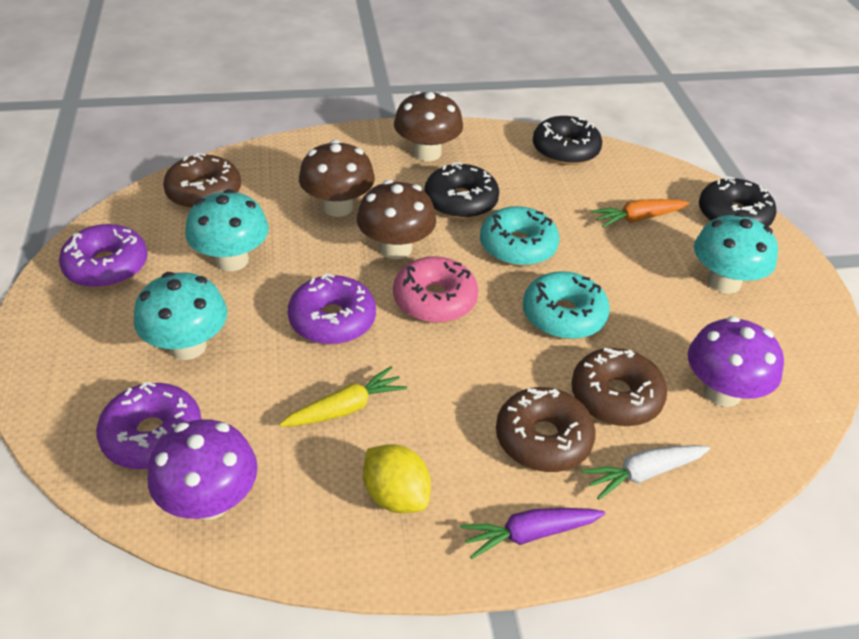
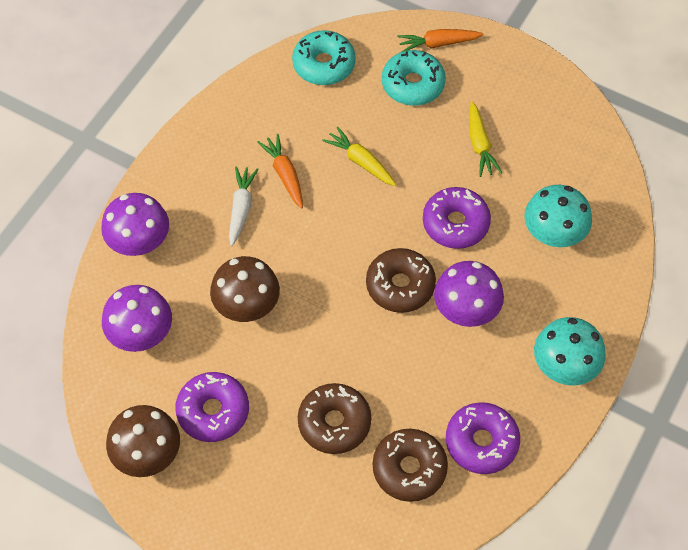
black donut: [424,162,499,219] [533,116,602,165] [699,176,777,227] = 3 -> none = 0
brown mushroom: [299,140,375,217] [357,180,436,259] [394,91,463,161] = 3 -> [106,405,180,477] [210,256,280,322] = 2
orange carrot: [591,199,689,227] = 1 -> [257,134,303,209] [398,29,484,52] = 2
pink donut: [393,256,478,323] = 1 -> none = 0
purple carrot: [460,508,605,559] = 1 -> none = 0
purple mushroom: [148,419,258,520] [688,316,784,407] = 2 -> [101,193,169,256] [102,285,172,352] [434,261,504,327] = 3
turquoise mushroom: [134,272,227,360] [185,189,269,271] [694,213,778,294] = 3 -> [524,185,592,247] [534,317,606,386] = 2
yellow carrot: [279,367,407,427] = 1 -> [322,126,396,186] [469,101,502,177] = 2
yellow lemon: [363,444,431,513] = 1 -> none = 0

